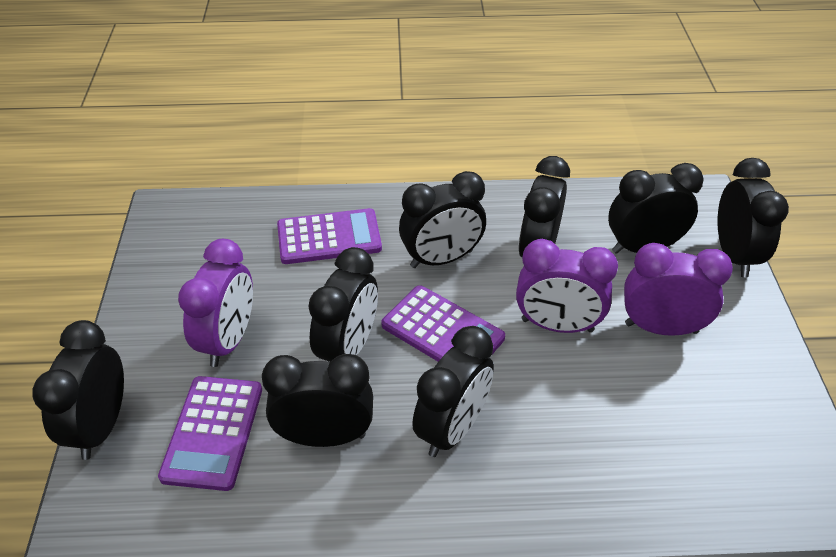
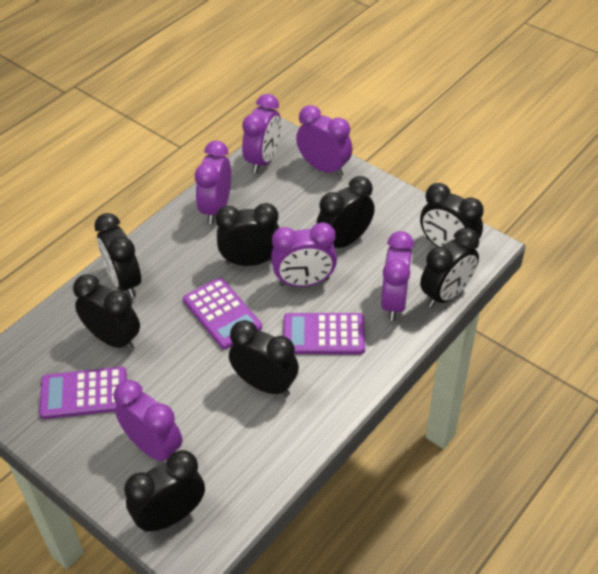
purple clock: [178,239,253,367] [516,239,618,333] [624,243,733,336] = 3 -> [114,380,182,461] [195,141,231,224] [242,94,281,173] [271,222,337,287] [296,105,353,177] [381,231,414,321] = 6

